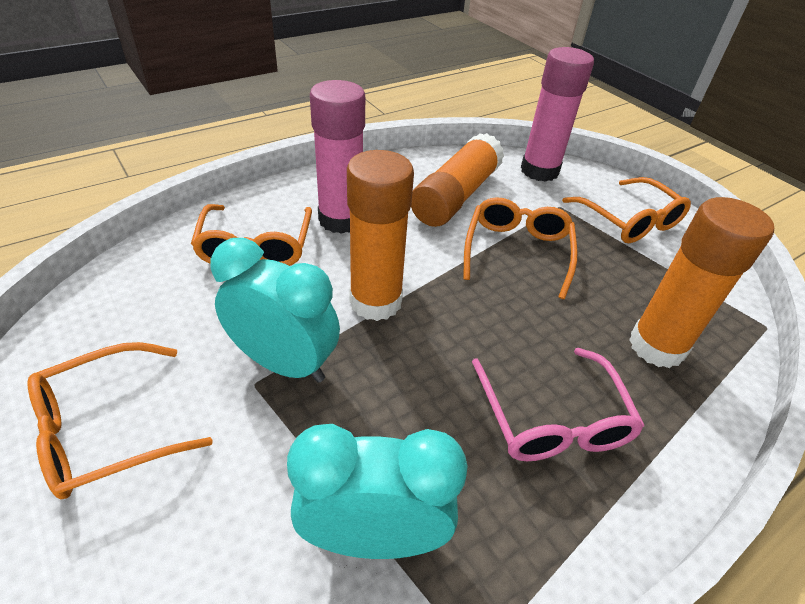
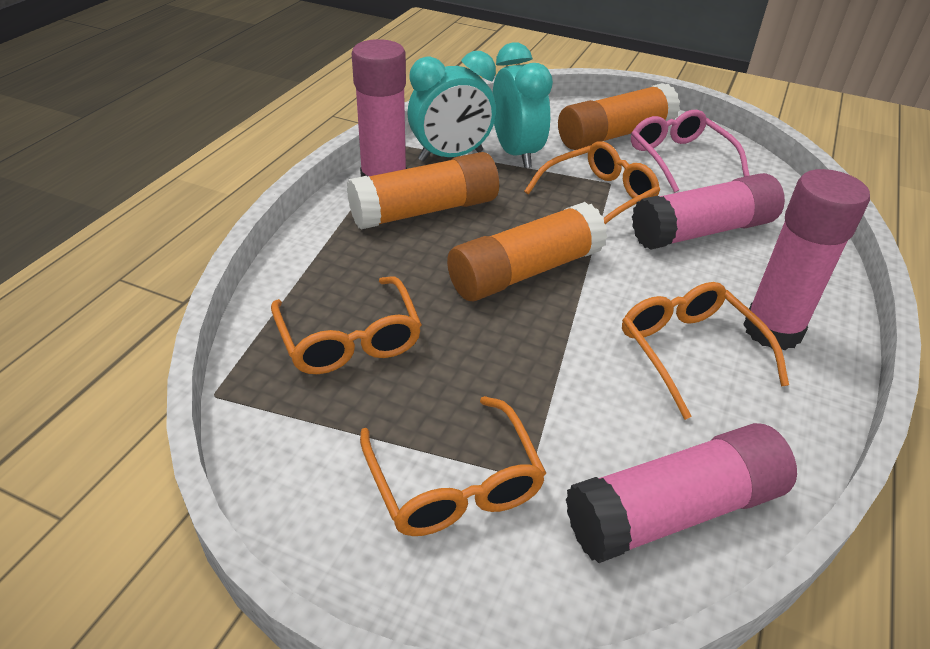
pink glue stick: [310,80,365,234] [521,47,594,182] = 2 -> [352,39,407,177] [566,423,797,563] [632,173,785,250] [743,169,870,350] = 4

